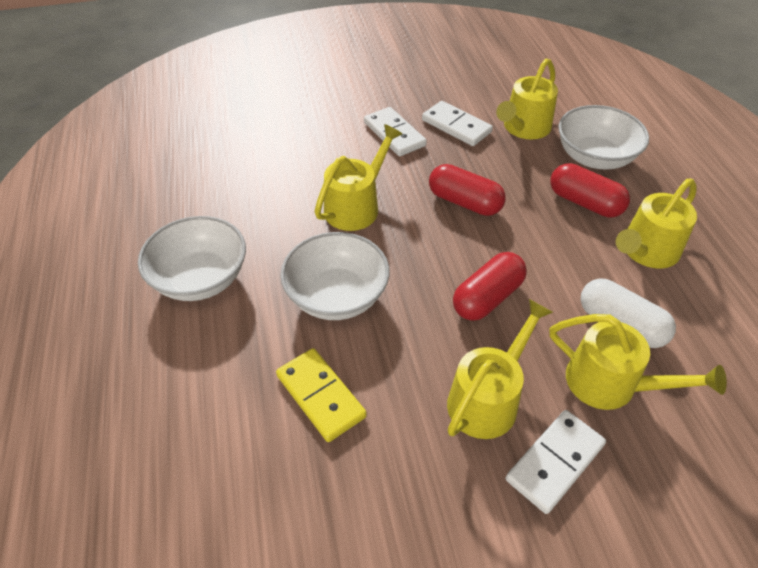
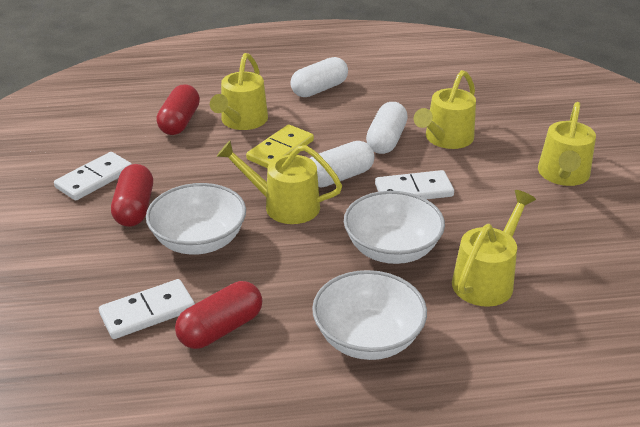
white capsule: [581,278,676,348] = 1 -> [290,57,348,97] [310,141,375,187] [366,102,408,154] = 3

